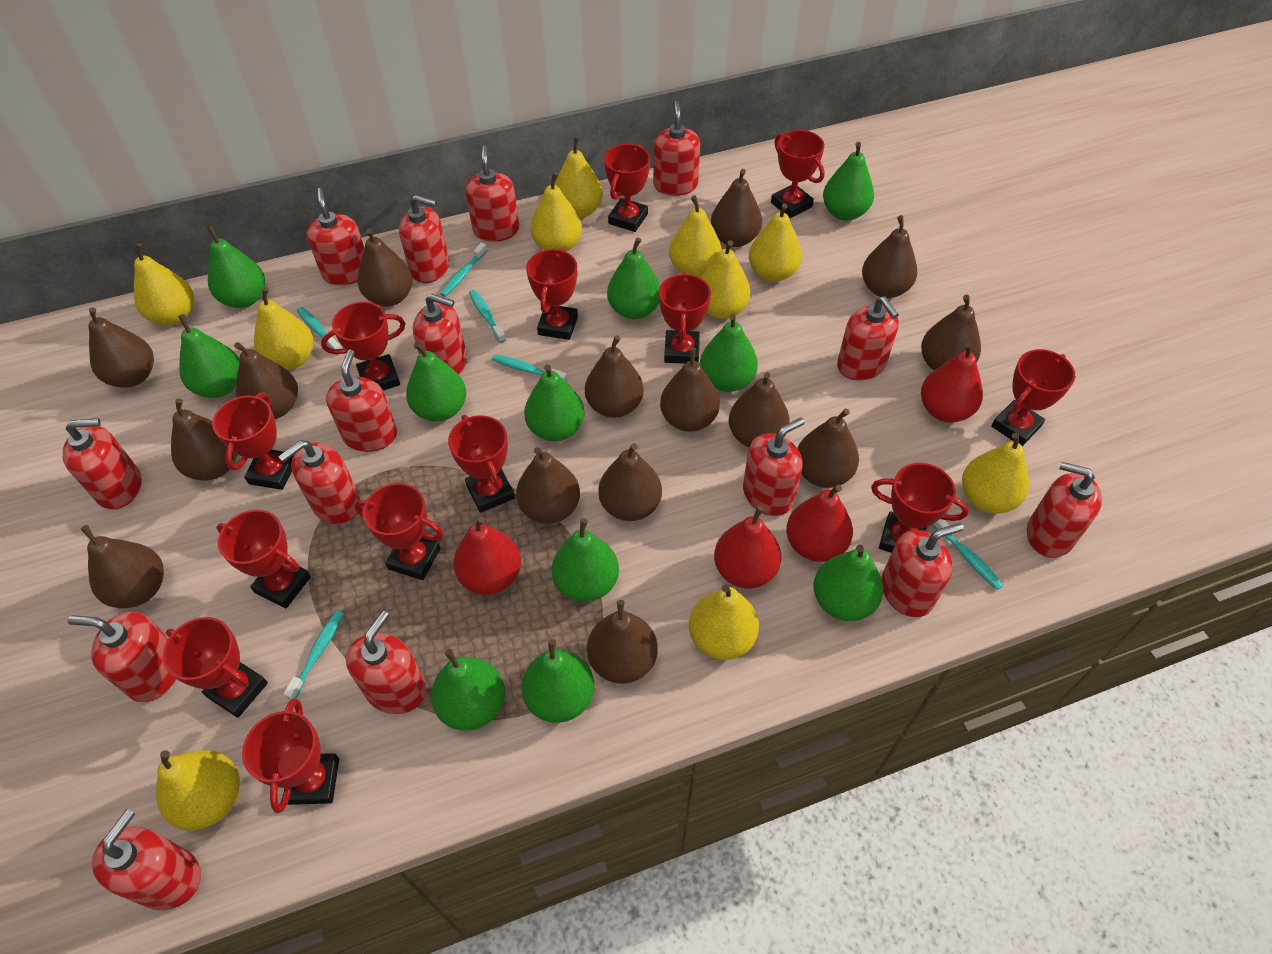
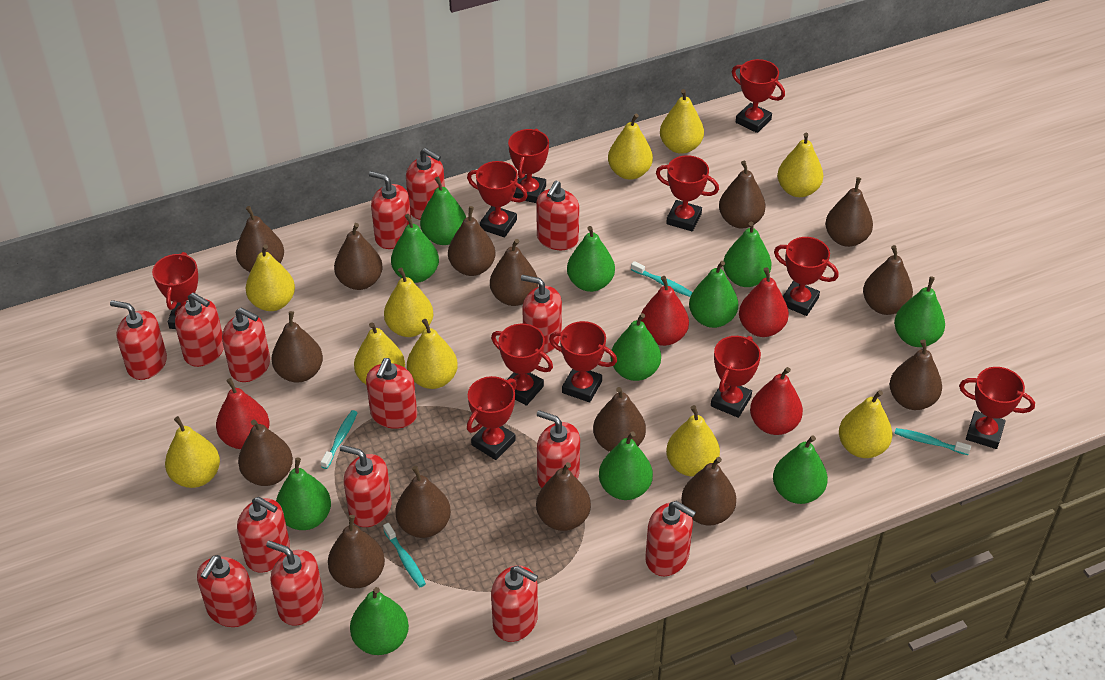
red trophy: [163,617,268,718] [212,393,294,490] [216,510,311,608] [242,698,339,813] [321,302,406,390] [354,483,444,580] [448,415,515,513] [526,248,578,340] [604,144,650,232] [659,272,711,364] [771,130,825,218] [871,463,969,553] [991,349,1075,446] = 13 -> [152,252,198,329] [467,161,528,237] [467,376,517,460] [491,324,553,406] [508,129,549,203] [549,321,617,403] [656,155,719,231] [711,336,761,418] [732,59,785,133] [774,237,839,316] [959,367,1035,449] = 11
turquoise toothbrush: [283,610,344,700] [297,307,341,355] [440,243,487,297] [469,290,506,343] [492,354,567,382] [932,519,1003,590] = 6 -> [321,410,358,469] [383,523,426,587] [631,261,692,297] [894,428,971,455] = 4

